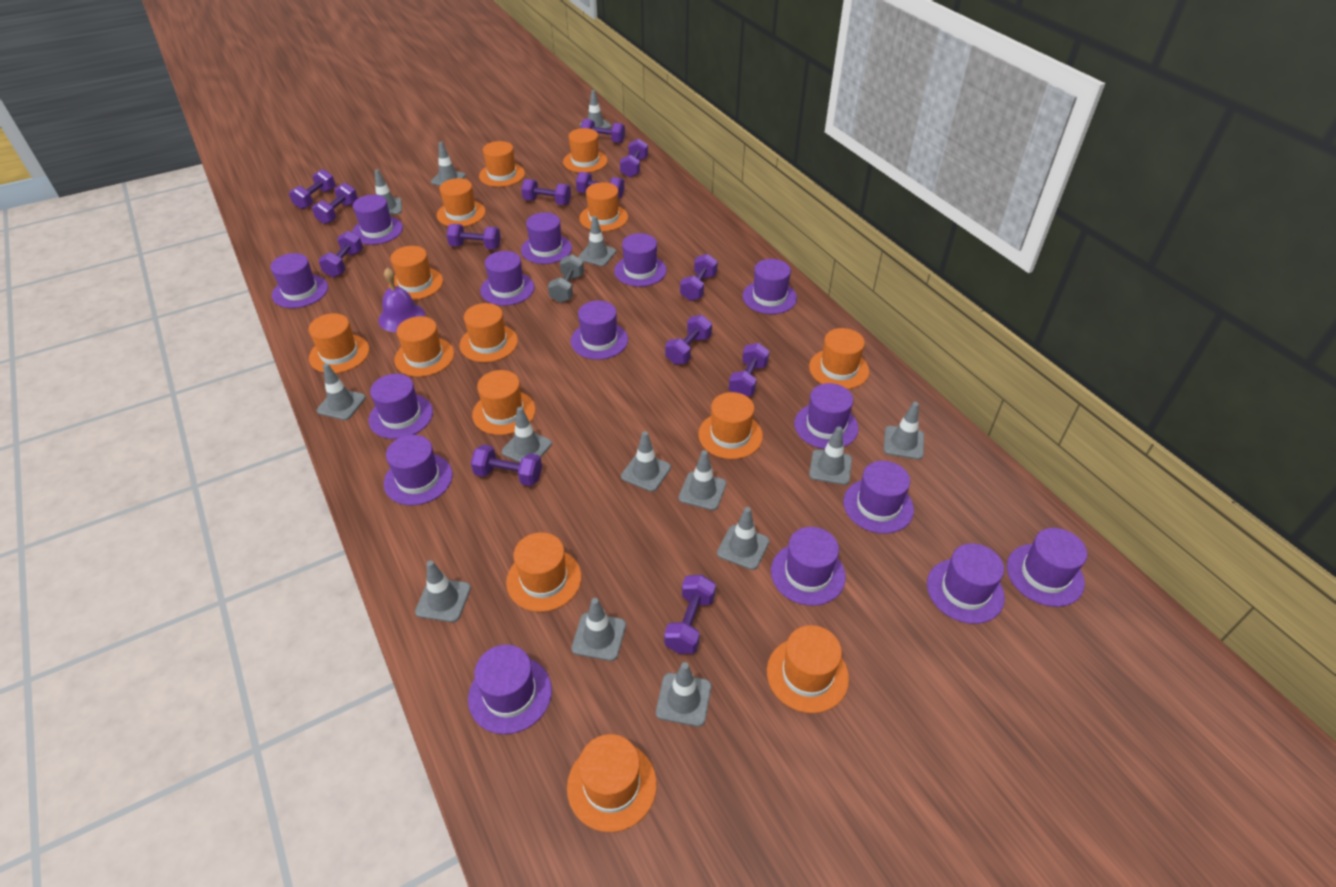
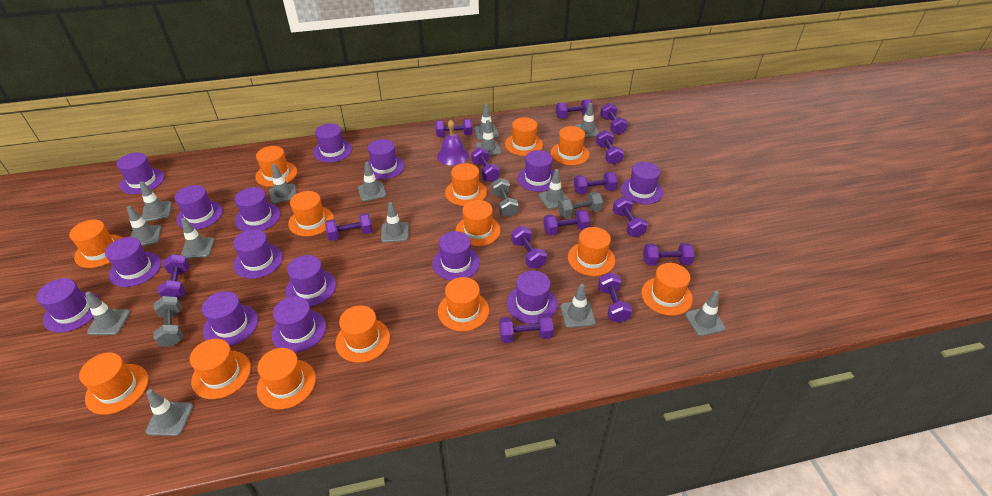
grey dumbbell: [548,254,584,303] = 1 -> [153,296,183,347] [491,178,519,217] [558,192,604,218] = 3
purple dumbbell: [289,169,336,209] [312,183,358,224] [318,231,363,277] [447,224,501,249] [471,444,542,486] [521,179,571,205] [576,172,625,199] [581,119,625,143] [620,139,648,178] [664,575,716,654] [665,315,712,364] [680,254,718,301] [729,343,769,396] = 13 -> [157,254,189,299] [325,213,373,241] [435,119,473,137] [471,147,500,182] [499,313,553,343] [511,226,547,269] [543,209,590,236] [556,99,593,118] [574,172,618,194] [596,130,624,165] [598,272,632,323] [600,103,628,135] [613,197,648,238] [643,243,695,266] = 14

